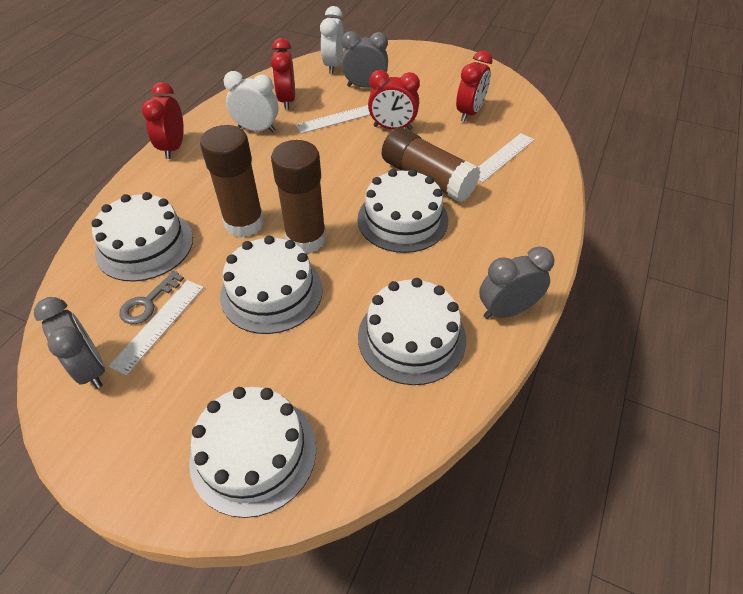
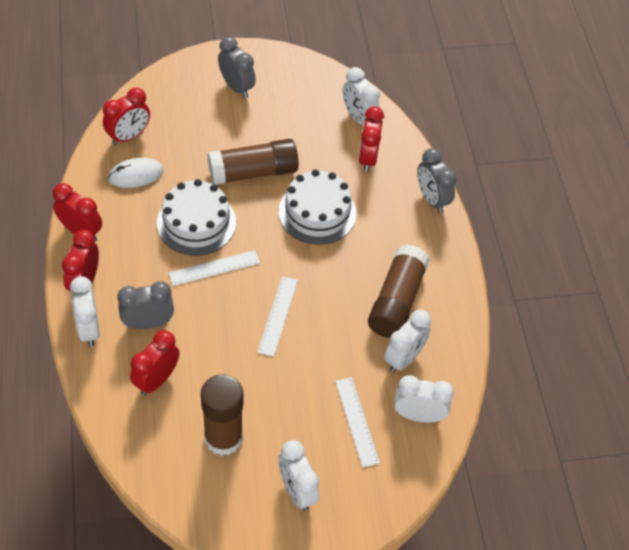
grey key: [119,271,184,324] = 1 -> none = 0
red clock: [142,82,184,159] [271,38,295,110] [368,70,420,130] [456,50,492,122] = 4 -> [53,183,102,242] [62,230,99,292] [103,88,150,145] [130,330,179,395] [359,106,384,172] = 5
white cake: [92,192,193,282] [189,387,316,518] [220,235,323,334] [357,169,448,253] [358,278,466,385] = 5 -> [157,179,236,255] [279,169,356,245] = 2
white clock: [224,71,279,132] [320,6,344,74] = 2 -> [70,276,100,347] [279,440,319,511] [343,67,380,125] [384,310,431,373] [394,375,454,423] = 5
white mouse: none = 0 -> [108,158,164,188] = 1

